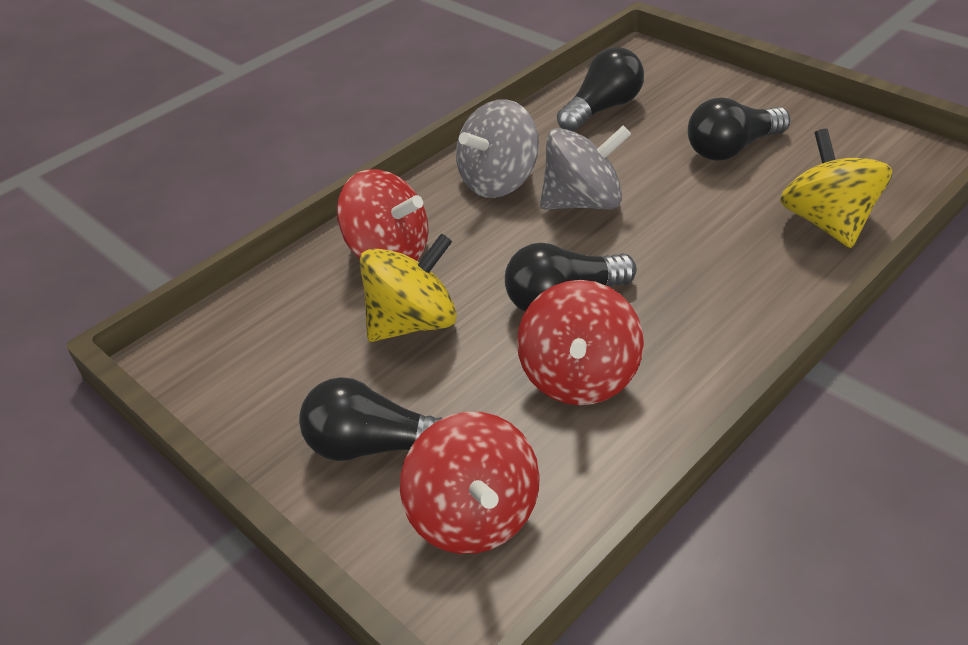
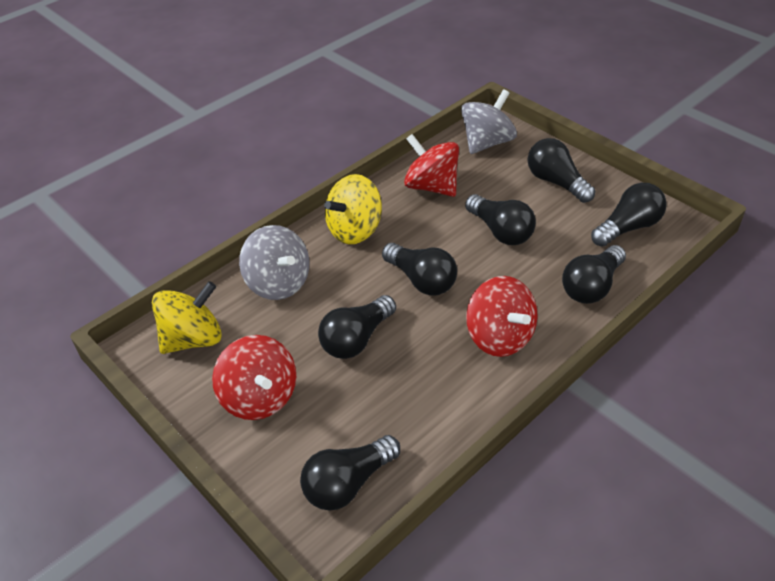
black light bulb: [299,377,443,461] [505,243,637,312] [557,47,644,131] [688,97,790,161] = 4 -> [300,435,400,511] [318,295,396,359] [382,243,457,295] [465,194,536,245] [528,138,595,203] [562,245,626,304] [591,183,667,247] = 7

